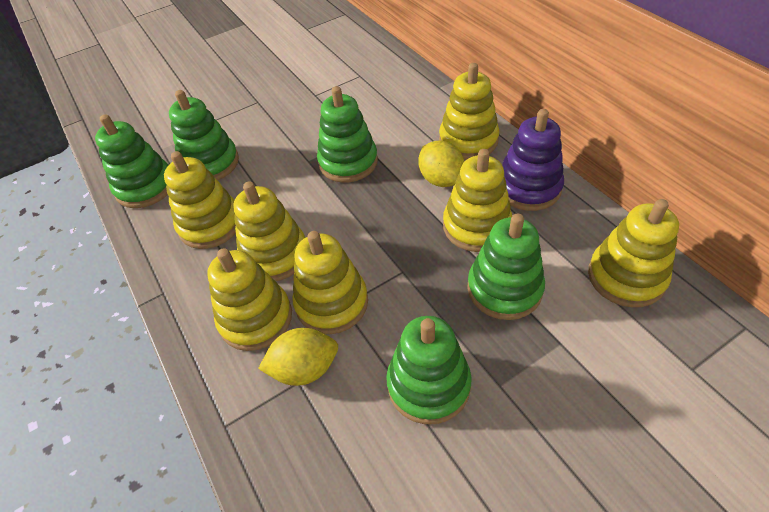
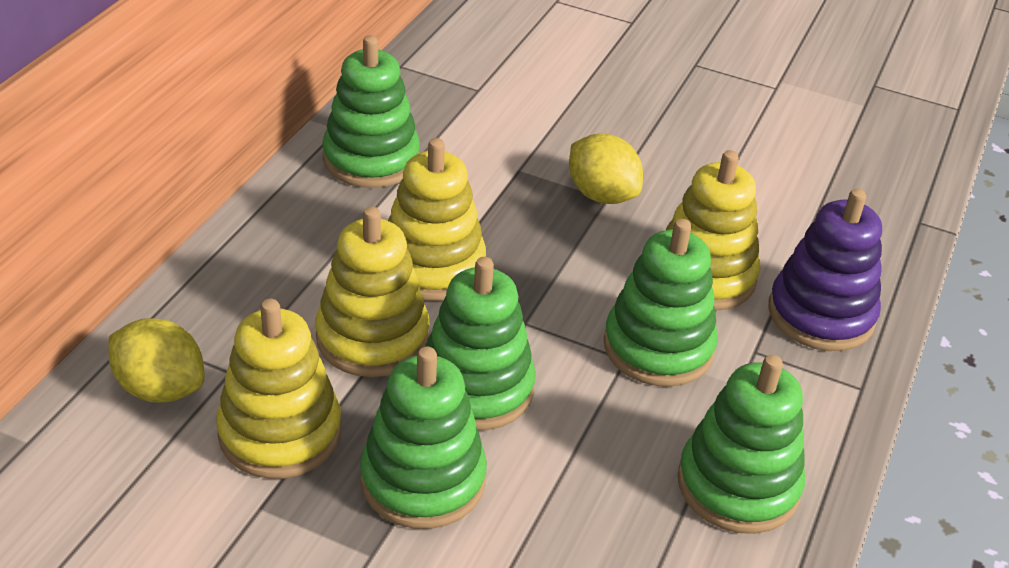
yellow stacking toy: [164,151,236,249] [207,248,292,351] [233,181,305,281] [292,231,368,334] [439,63,500,160] [443,149,512,252] [588,199,679,307] = 7 -> [216,299,341,479] [315,207,430,377] [388,138,486,301] [666,150,760,311] = 4

